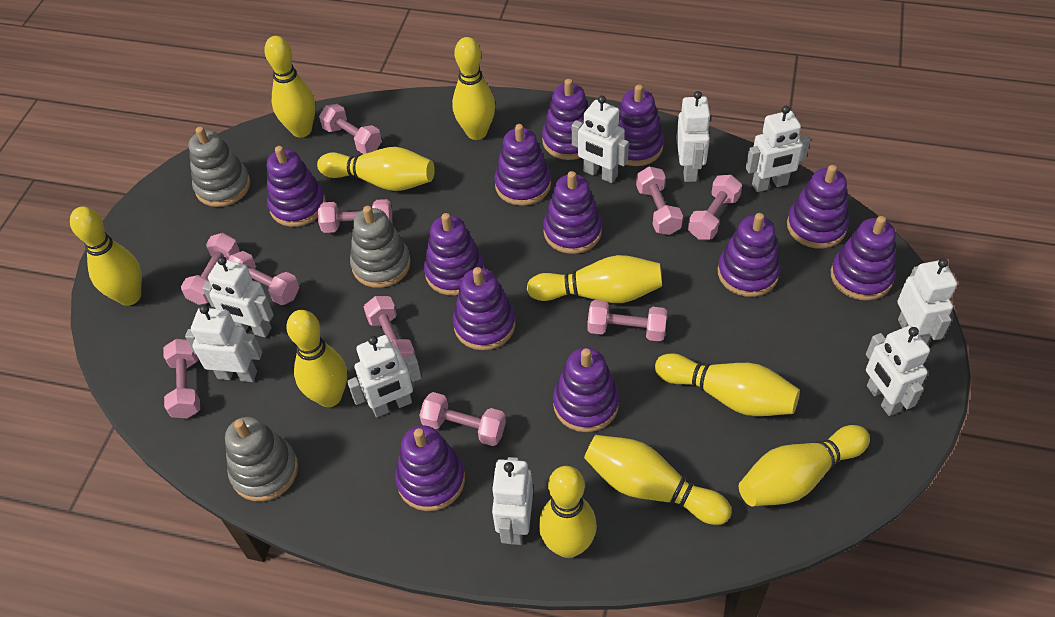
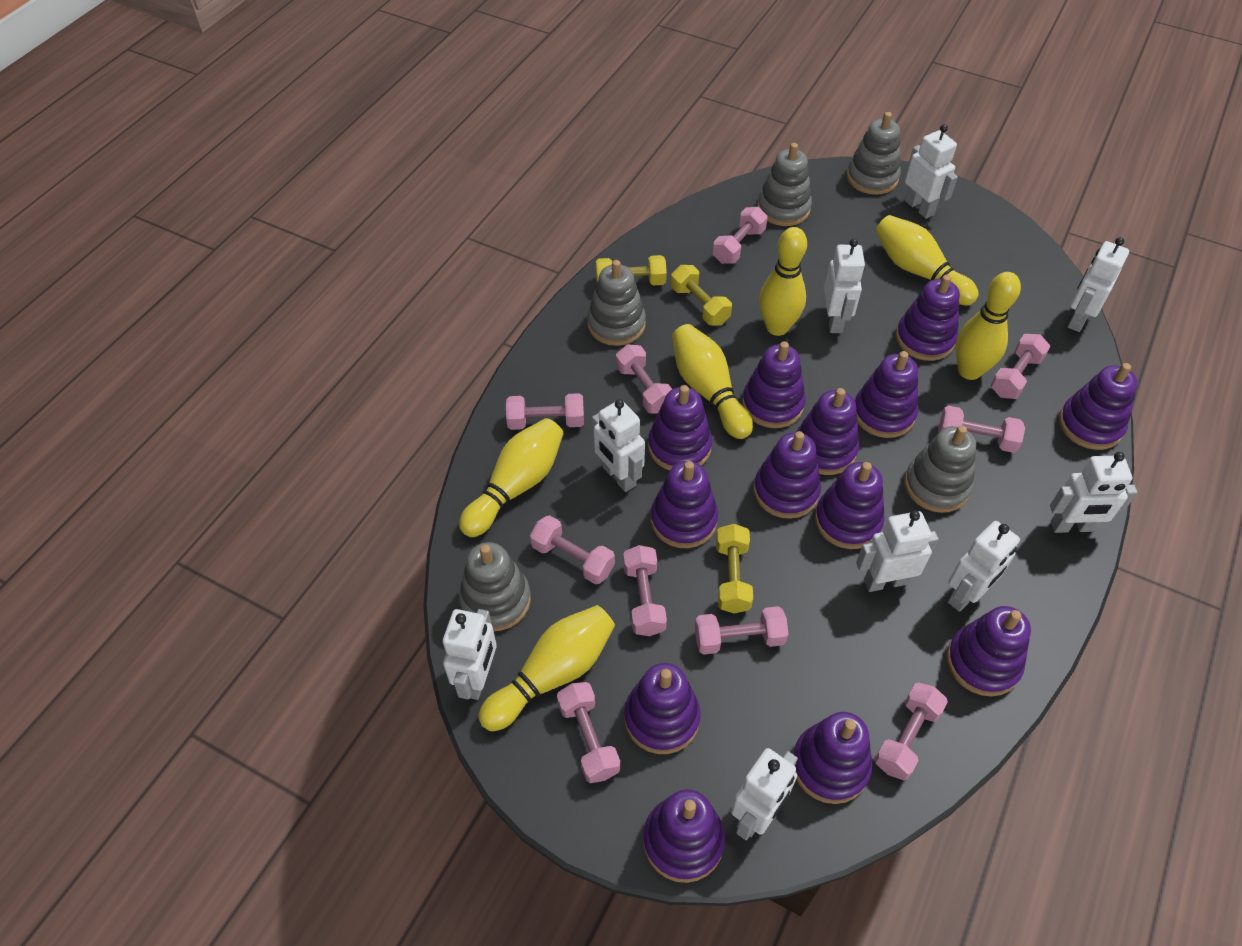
grey stacking toy: [189,127,250,207] [225,417,298,501] [350,206,411,288] = 3 -> [459,542,531,631] [587,260,646,346] [757,143,812,226] [847,112,901,195] [904,425,976,513] = 5
purple stacking toy: [267,146,326,227] [395,425,465,511] [424,213,484,296] [453,267,516,350] [494,124,551,206] [542,79,589,160] [543,171,602,254] [553,348,619,432] [618,84,664,166] [718,213,780,297] [787,165,849,249] [831,216,896,300] = 12 -> [624,663,701,754] [643,789,725,883] [648,385,712,470] [651,461,718,548] [742,341,806,428] [754,431,821,519] [793,712,872,804] [796,388,859,475] [815,462,885,549] [855,351,918,438] [896,275,960,361] [947,606,1031,696] [1059,363,1138,450] = 13
yellow bowling pin: [70,207,142,306] [264,36,316,138] [287,310,347,407] [317,147,435,191] [452,37,495,140] [527,255,662,303] [539,466,597,558] [584,435,732,525] [655,353,800,416] [739,425,870,507] = 10 -> [459,418,563,537] [478,605,615,731] [672,324,753,439] [759,227,807,336] [876,215,979,306] [955,272,1021,380] = 6
yellow dumbbell: none = 0 -> [596,255,667,285] [671,265,732,325] [716,524,753,614] = 3

